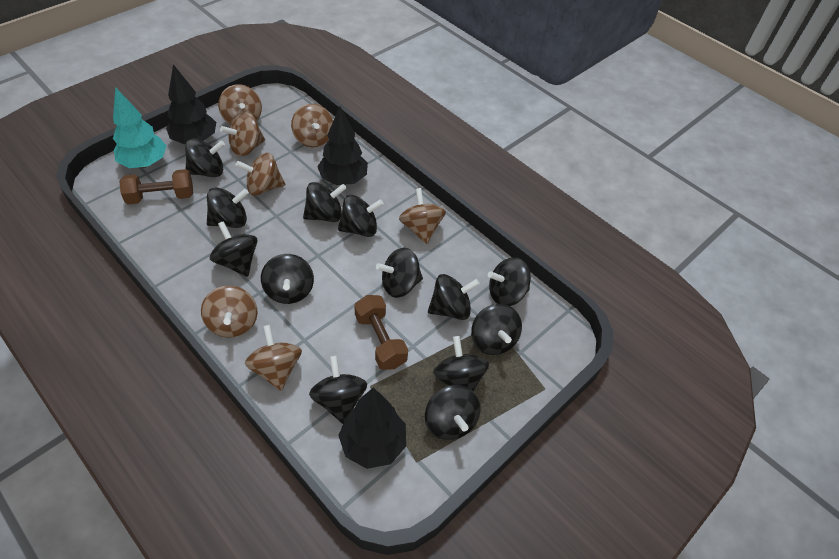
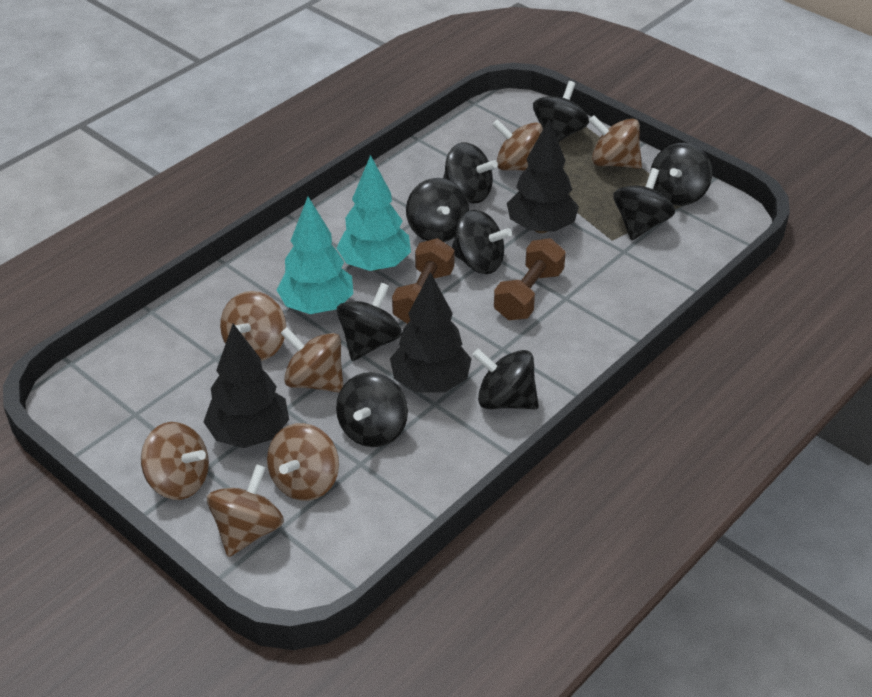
black spinning top: [185,138,225,177] [207,188,249,228] [210,221,258,277] [261,254,314,304] [303,182,347,222] [309,356,367,424] [338,195,384,237] [376,248,423,298] [425,385,480,440] [428,274,480,320] [433,336,489,391] [471,304,522,355] [488,257,531,306] = 13 -> [336,372,408,447] [337,283,402,361] [406,178,469,242] [443,142,498,203] [452,210,512,274] [472,349,539,409] [533,81,589,142] [613,168,675,240] [650,143,712,206] = 9
turquoise tree: [113,87,167,168] = 1 -> [277,197,353,314] [337,155,411,271] = 2

